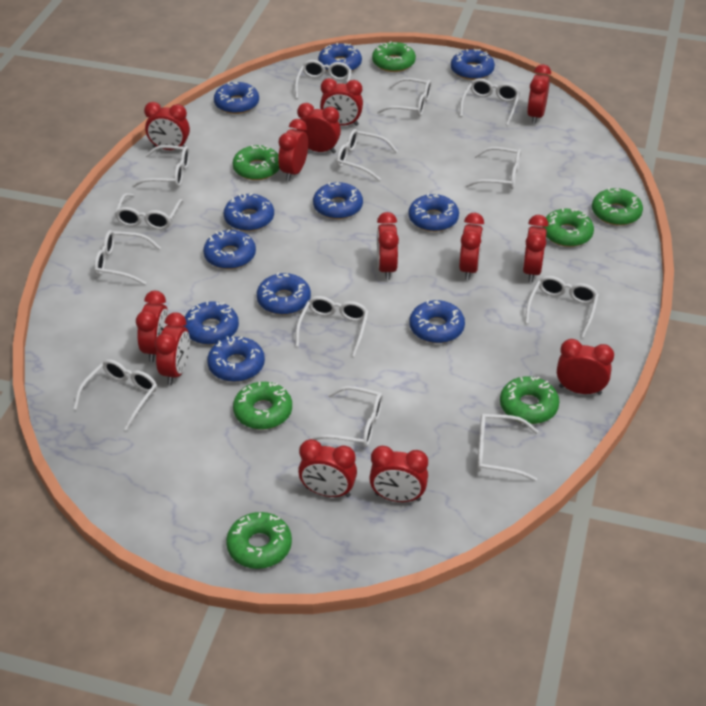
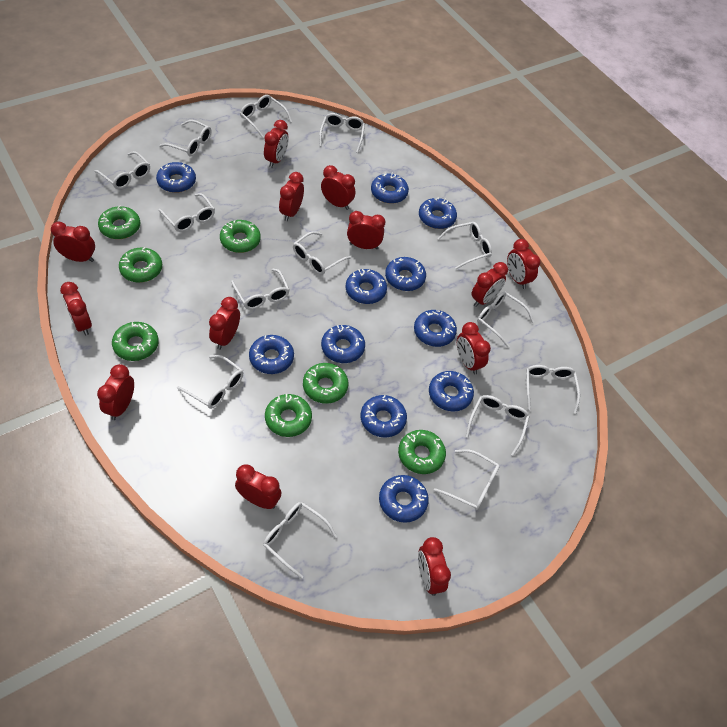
white glasses: [73,359,157,431] [94,230,161,285] [115,193,183,230] [132,145,190,187] [295,60,352,99] [295,296,369,357] [310,386,383,447] [336,129,398,181] [377,78,431,117] [460,78,520,126] [466,147,521,190] [477,414,538,481] [525,276,599,338] = 13 -> [94,151,150,189] [158,193,215,232] [159,120,211,156] [177,355,243,409] [231,269,290,309] [240,95,292,138] [263,502,337,579] [293,231,351,275] [319,113,365,153] [434,449,500,510] [438,222,492,269] [466,395,530,456] [477,291,534,348] [526,365,580,414] = 14

